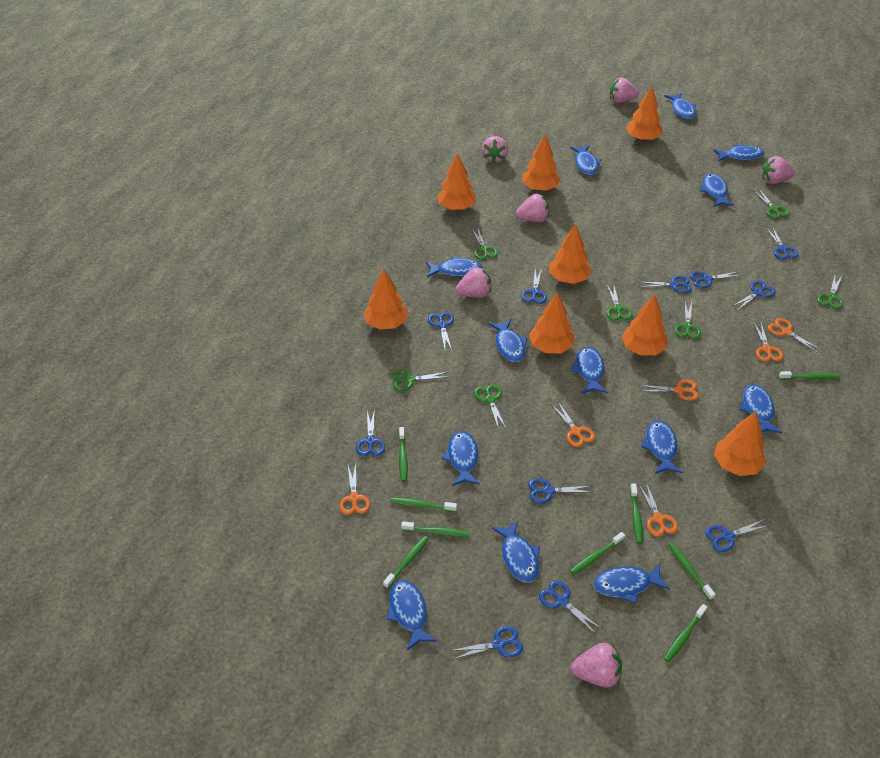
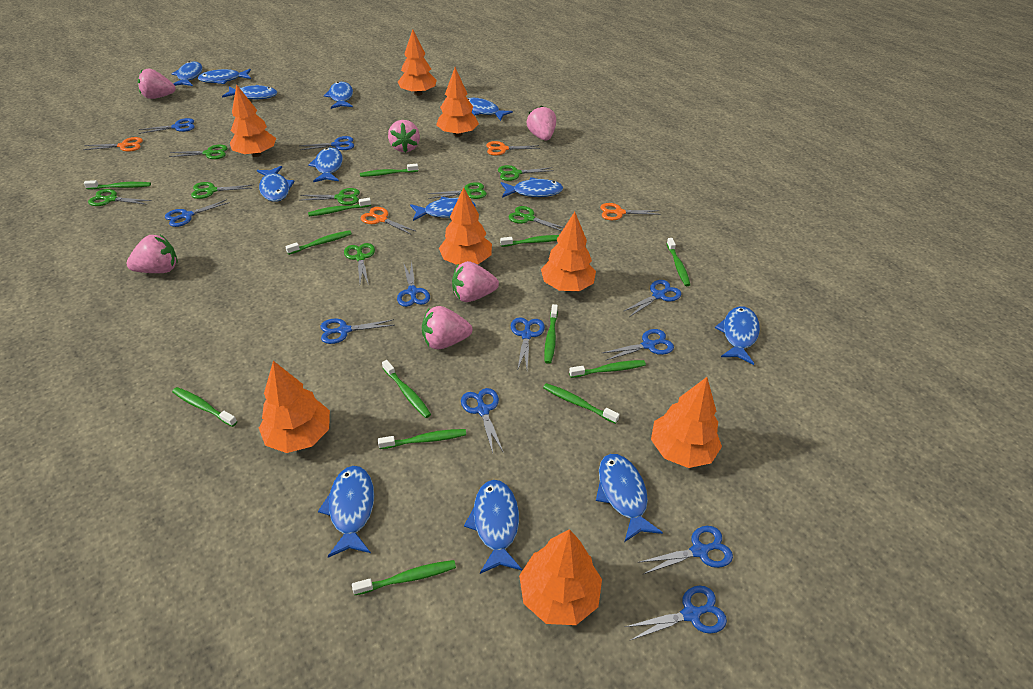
green scissors: [391,370,448,391] [471,227,498,260] [474,384,506,430] [607,285,632,321] [675,302,701,339] [754,188,790,219] [817,276,843,309] = 7 -> [88,189,152,206] [169,145,227,159] [191,182,253,199] [299,188,360,205] [344,243,375,285] [427,182,487,199] [498,165,554,181] [509,206,564,231] = 8
green toothbrush: [383,536,429,589] [391,497,457,512] [399,427,408,482] [401,521,470,537] [570,532,625,575] [630,484,643,544] [664,604,707,662] [668,543,716,600] [779,371,839,380] = 9 -> [84,180,151,189] [172,387,237,427] [285,230,352,255] [308,198,371,216] [352,560,456,595] [360,164,418,177] [378,429,466,449] [382,360,431,418] [500,235,559,247] [543,383,620,424] [544,304,558,364] [569,360,646,378] [666,238,690,286] = 13
orange scissors: [339,463,370,515] [551,402,595,447] [638,483,678,537] [639,380,699,401] [754,323,783,362] [768,318,821,353] = 6 -> [83,137,143,152] [361,207,417,235] [486,141,540,156] [600,203,661,220] = 4

